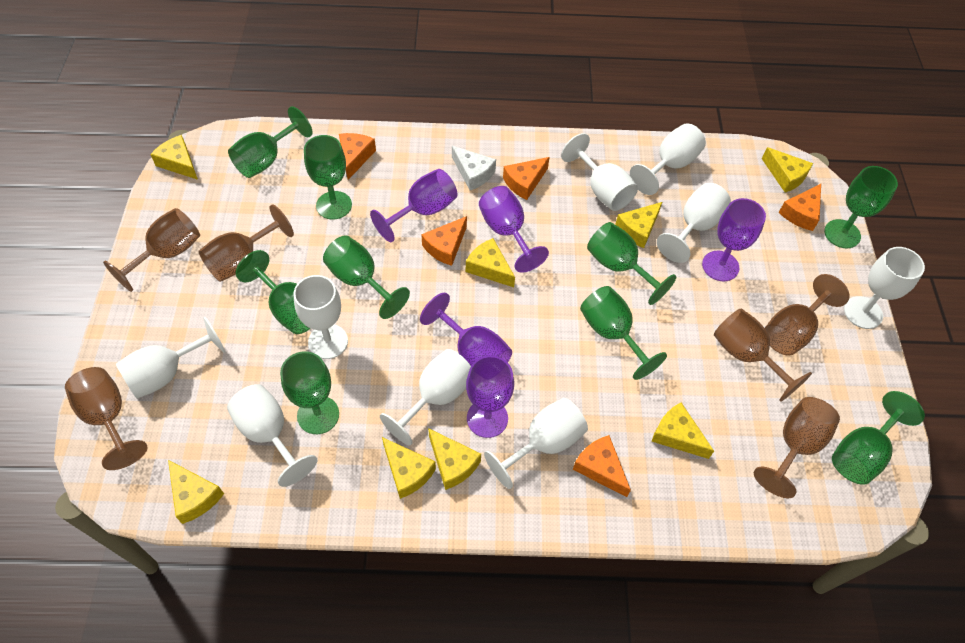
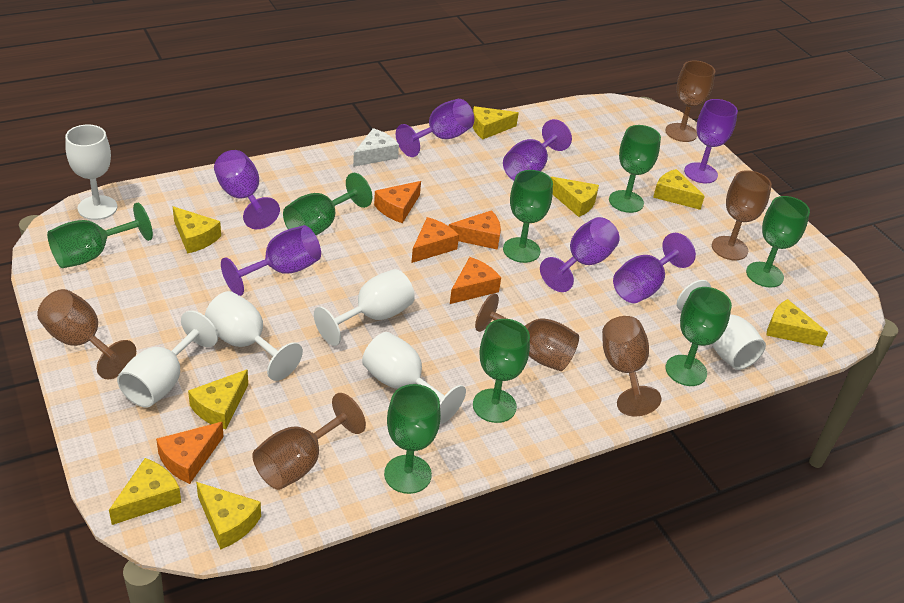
green goblet: [228,106,313,178] [236,250,311,334] [280,351,339,434] [304,135,352,220] [323,235,410,319] [580,286,667,380] [587,222,676,305] [824,166,898,248] [832,391,925,485] = 9 -> [47,203,153,268] [283,173,372,235] [384,384,441,494] [473,319,530,423] [503,170,553,263] [609,125,661,213] [666,287,732,386] [746,196,810,287] = 8
purple goblet: [370,169,457,242] [420,293,512,366] [466,356,514,438] [479,186,549,273] [702,198,766,281] = 5 -> [214,150,280,229] [221,225,321,296] [396,99,474,157] [503,119,572,180] [540,217,620,292] [613,233,696,303] [684,99,738,184] = 7
white goblet: [116,317,226,399] [227,384,317,487] [293,275,348,359] [380,349,471,446] [484,398,588,489] [561,133,638,211] [630,124,706,195] [657,183,731,263] [844,247,925,329] = 9 -> [65,125,118,220] [117,311,218,408] [205,291,303,381] [314,269,415,346] [362,332,466,424] [677,280,766,370] = 6

